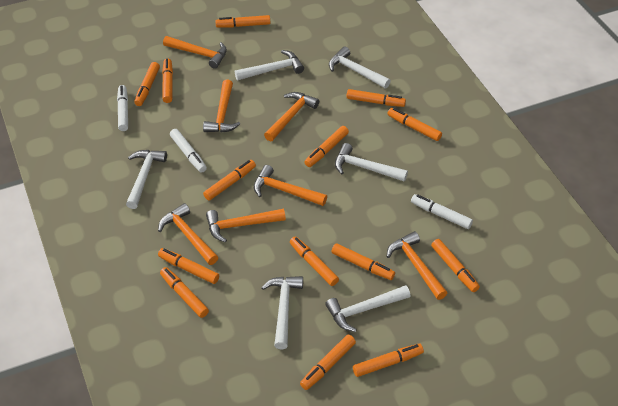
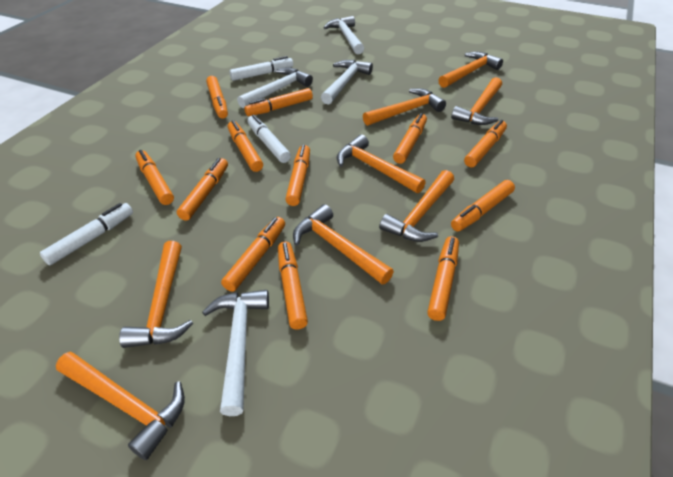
orange hammer: [158,203,218,265] [163,36,227,69] [203,79,240,132] [206,209,286,243] [254,165,327,206] [264,92,319,142] [386,231,447,300] = 7 -> [56,352,185,460] [119,241,193,348] [293,204,394,284] [337,135,426,193] [363,88,446,126] [379,170,454,242] [439,52,503,88] [451,77,502,125] = 8
orange marker: [134,62,160,106] [158,248,219,284] [160,267,209,318] [162,59,173,103] [203,160,256,201] [216,15,270,28] [290,236,339,286] [300,334,356,390] [304,126,349,167] [332,243,395,280] [347,89,406,107] [353,344,424,377] [387,108,442,141] [431,239,480,292] = 14 -> [135,150,174,205] [177,158,228,221] [206,76,228,119] [221,217,285,292] [228,120,263,172] [244,88,313,116] [278,242,308,330] [285,145,310,206] [393,113,427,164] [427,236,459,321] [451,180,515,231] [464,120,507,167] = 12
white hammer: [126,150,167,209] [235,50,304,81] [261,276,303,349] [325,285,410,332] [329,47,391,88] [335,143,408,182] = 6 -> [202,290,269,416] [237,68,313,109] [321,60,373,105] [323,16,364,54] = 4

